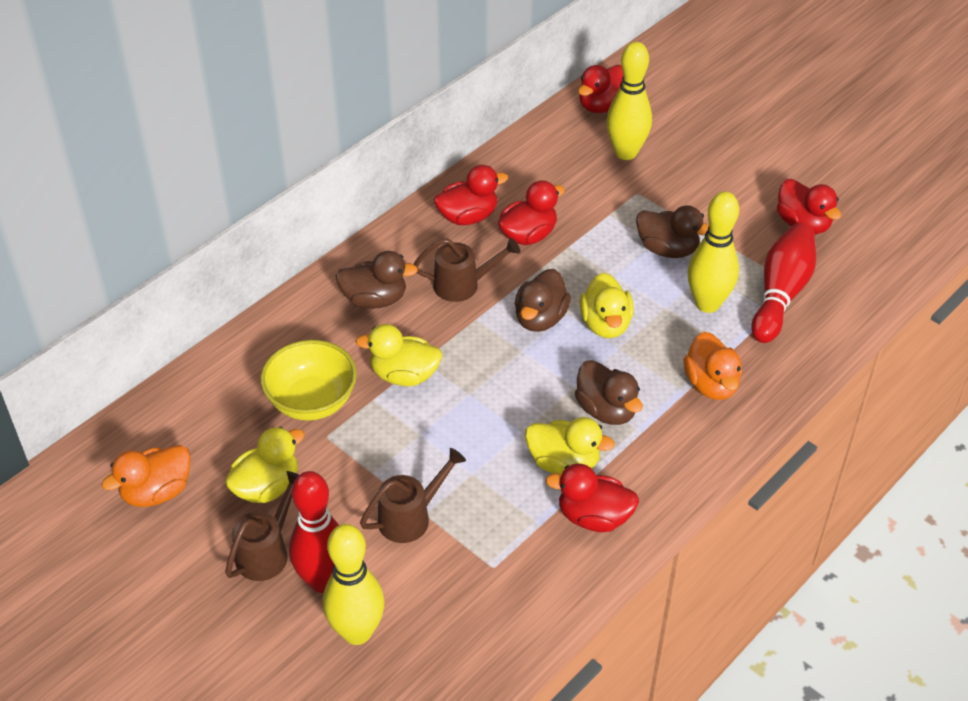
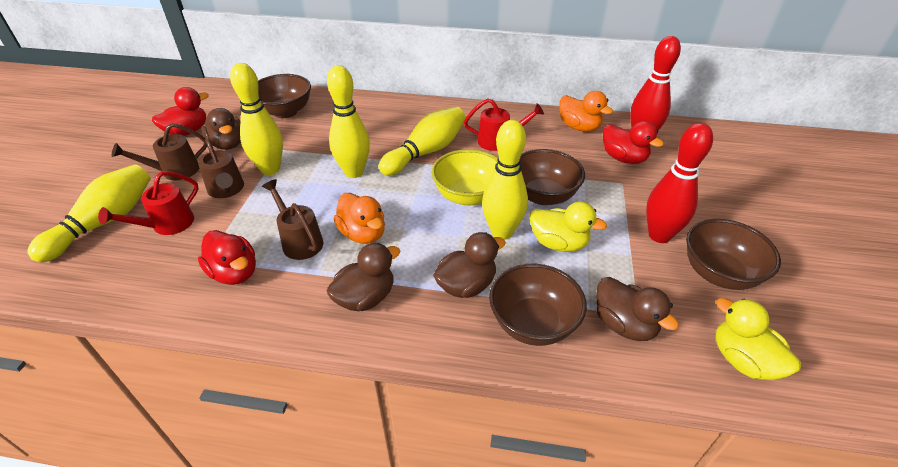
brown bowl: none = 0 -> [258,74,311,118] [489,263,587,346] [520,149,585,205] [686,219,781,290] = 4
red duck: [434,165,508,225] [498,180,565,245] [546,464,639,532] [578,65,623,113] [777,179,841,235] = 5 -> [152,87,209,136] [198,230,256,285] [603,121,664,164] = 3
red watering can: none = 0 -> [98,171,199,235] [464,98,544,151] = 2
yellow bowling pin: [323,524,385,645] [606,42,652,160] [688,191,739,313] = 3 -> [27,164,151,263] [230,63,283,175] [327,66,370,178] [379,107,465,176] [482,120,528,240] = 5
yellow duck: [225,427,305,503] [355,324,442,386] [525,417,615,474] [579,273,634,338] = 4 -> [530,202,607,252] [716,298,801,380] = 2

